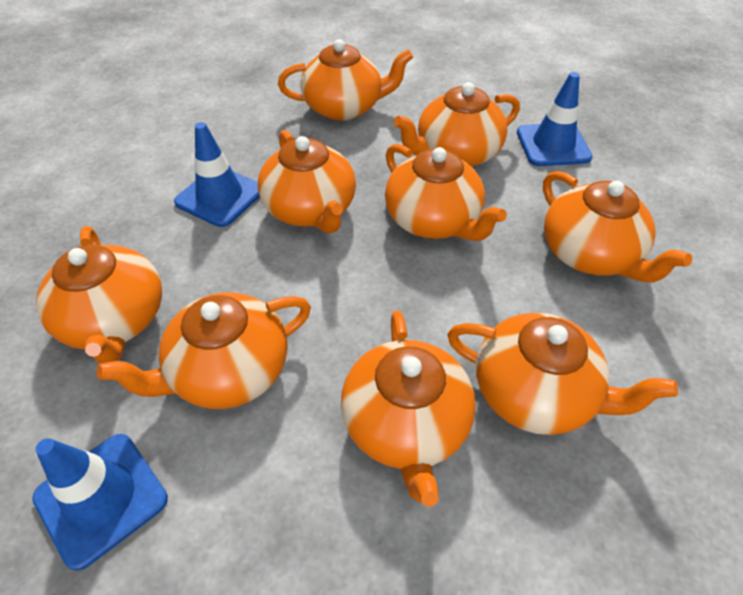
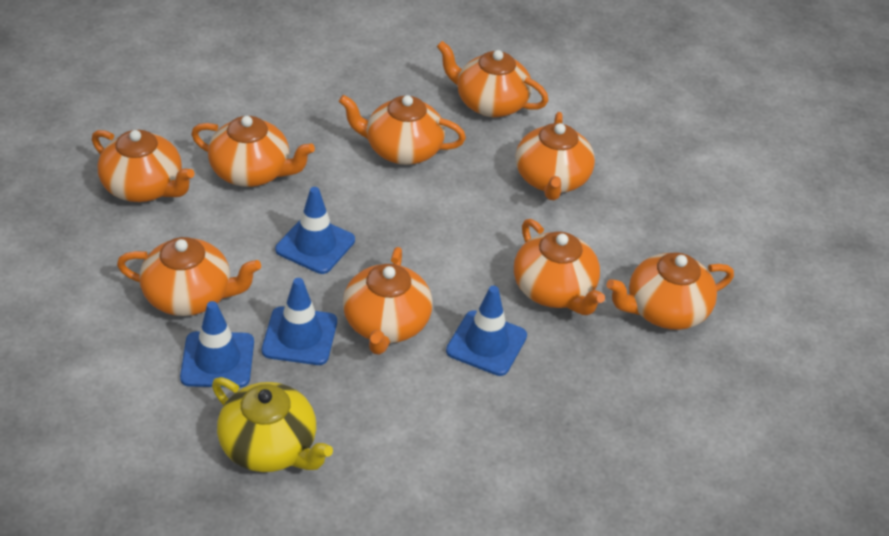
blue traffic cone: [32,434,168,571] [174,122,260,227] [517,72,593,166] = 3 -> [180,301,254,388] [262,278,337,365] [275,187,355,274] [446,286,527,376] = 4
yellow teapot: none = 0 -> [212,377,333,472] = 1

